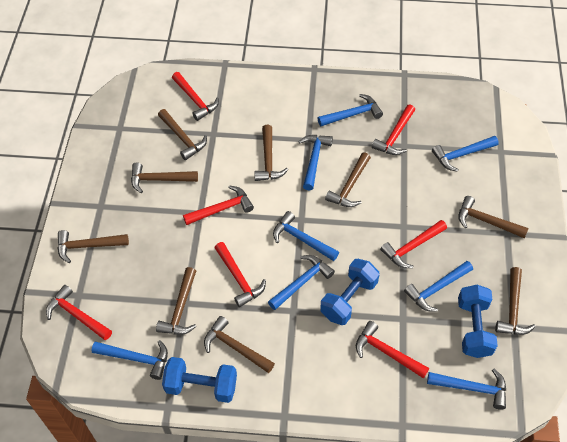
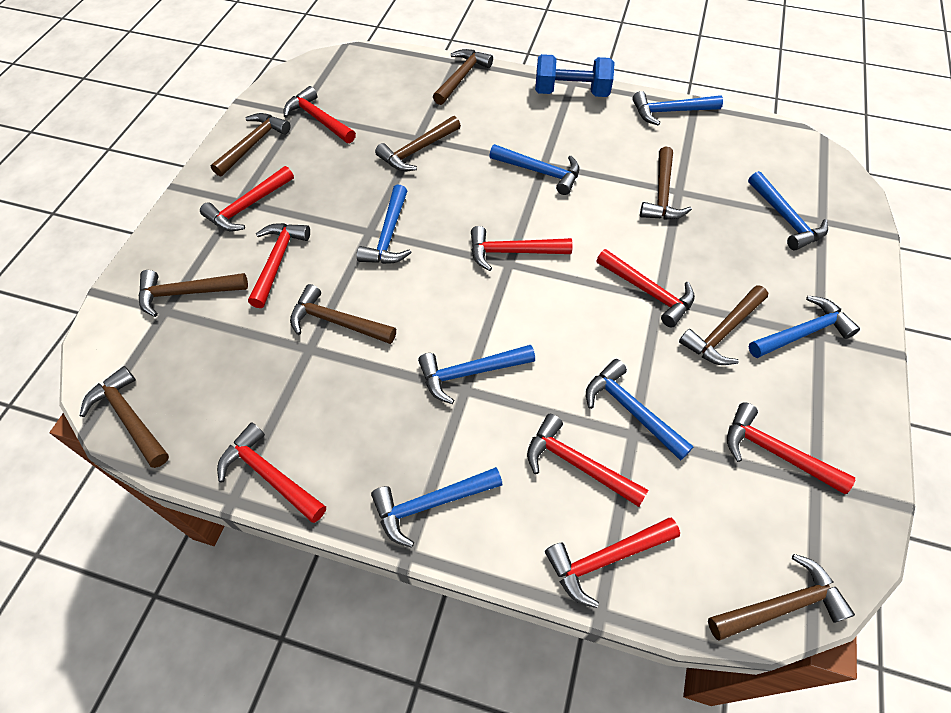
blue dumbbell: [162,357,237,403] [320,259,380,325] [458,285,498,358] = 3 -> [535,54,615,97] = 1
red hammer: [46,285,112,340] [172,72,219,121] [183,185,254,225] [215,242,266,307] [356,321,429,378] [372,105,415,155] [380,220,447,268] = 7 -> [200,166,294,231] [217,422,326,523] [248,223,310,308] [284,86,356,143] [471,226,573,271] [527,414,648,507] [545,518,680,608] [596,249,695,327] [727,403,855,494] = 9

